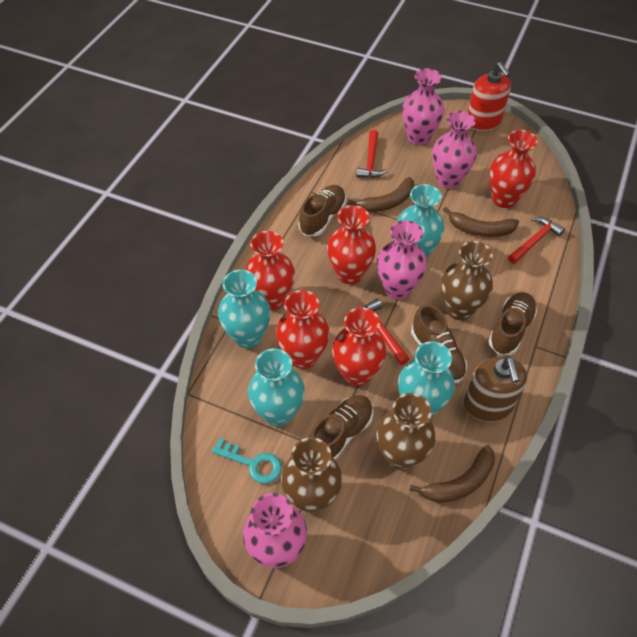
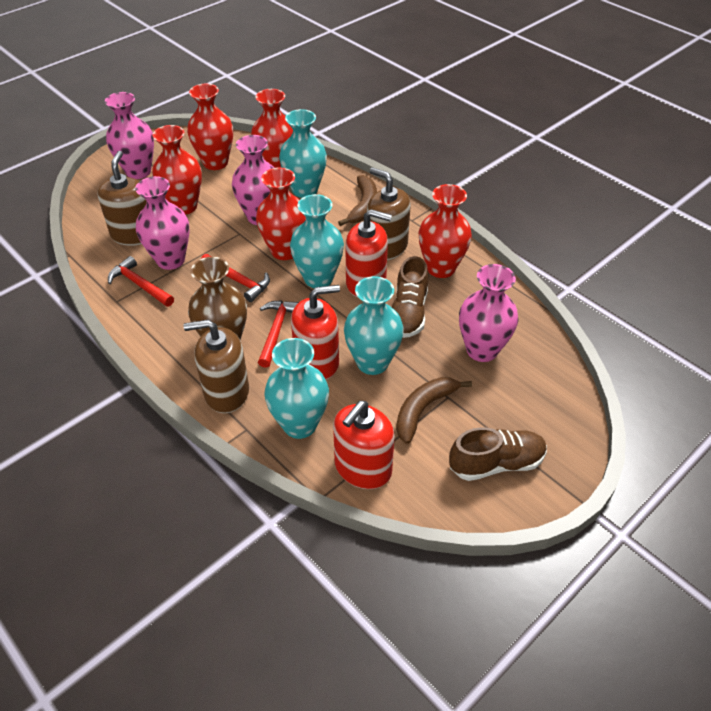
brown banana: [348,177,414,212] [410,445,495,503] [443,207,519,237] = 3 -> [338,175,377,226] [396,377,472,444] = 2
brown shoe: [299,185,346,236] [309,395,373,460] [411,304,467,383] [488,292,537,355] = 4 -> [392,256,428,338] [449,427,547,481] = 2
brown soap dispenser: [464,356,528,422] = 1 -> [97,151,147,246] [183,320,249,413] [367,167,411,260] = 3
brown vase: [281,437,342,513] [376,393,436,470] [441,241,493,320] = 3 -> [188,257,247,340] = 1
red soap dispenser: [468,62,511,131] = 1 -> [291,285,340,379] [333,401,395,489] [345,209,392,298] = 3
turquoise key: [212,438,282,484] = 1 -> none = 0

